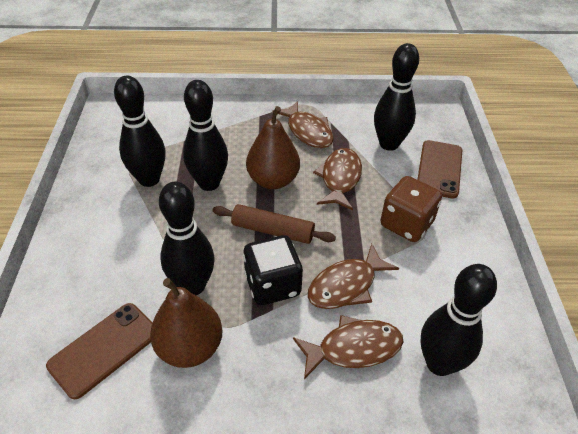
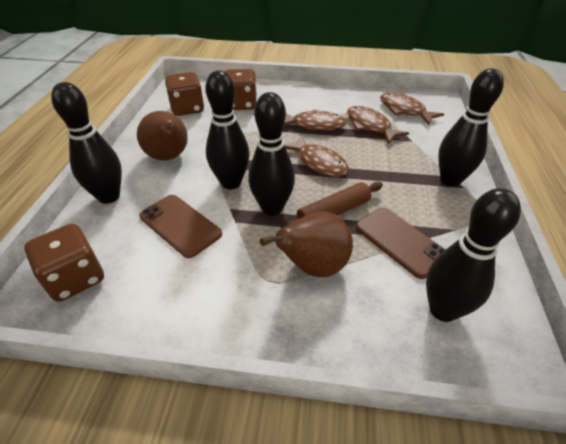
black dice: [243,235,303,305] = 1 -> none = 0
brown dice: [380,176,442,242] = 1 -> [24,224,104,302] [165,72,204,116] [225,69,257,110] = 3

